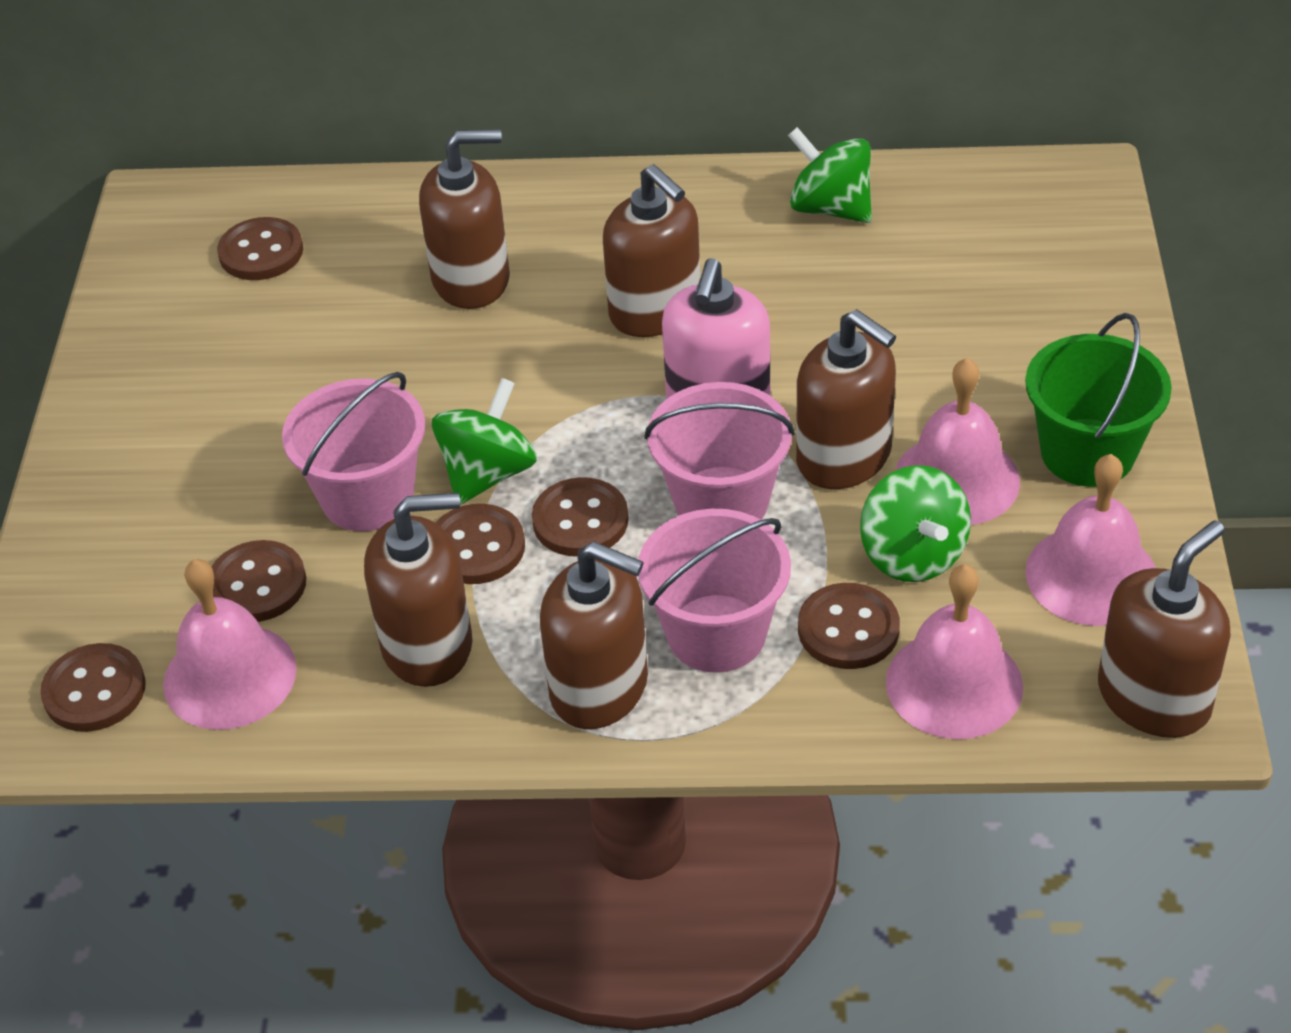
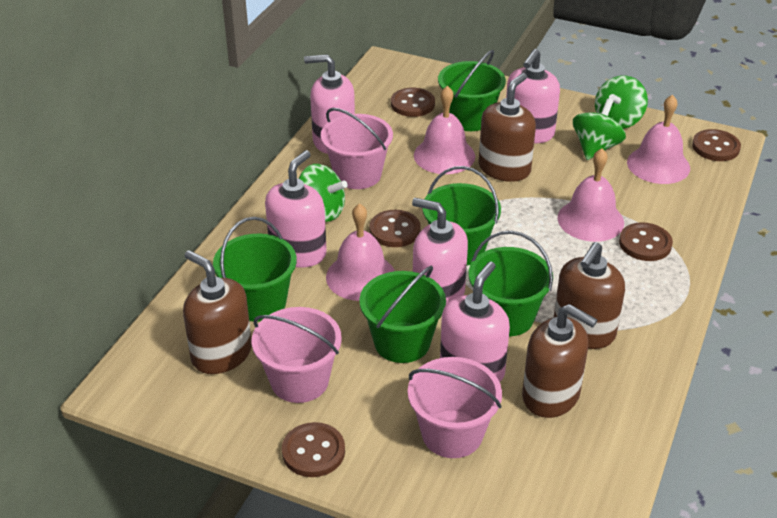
brown button: [40,643,146,732] [211,540,306,622] [217,217,303,280] [436,504,525,584] [532,477,629,557] [798,583,900,669] = 6 -> [282,422,345,477] [369,210,421,247] [391,88,435,117] [619,222,673,261] [692,129,741,161] = 5
brown soap dispenser: [364,493,473,687] [419,129,510,309] [540,542,648,729] [603,164,700,337] [796,309,896,489] [1098,520,1231,738] = 6 -> [183,250,252,374] [479,73,536,182] [522,304,597,418] [554,242,625,349] = 4
green bucket: [1025,313,1172,487] = 1 -> [213,217,297,322] [359,265,446,363] [422,166,501,265] [438,50,506,131] [469,231,553,336] = 5
pink soap dispenser: [662,258,770,398] = 1 -> [265,150,327,267] [304,54,355,154] [412,198,468,305] [440,262,510,382] [506,49,560,143] = 5

